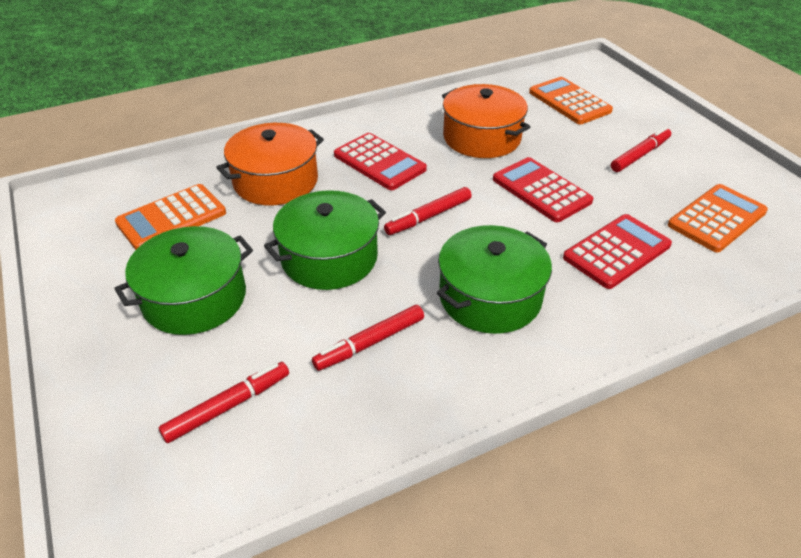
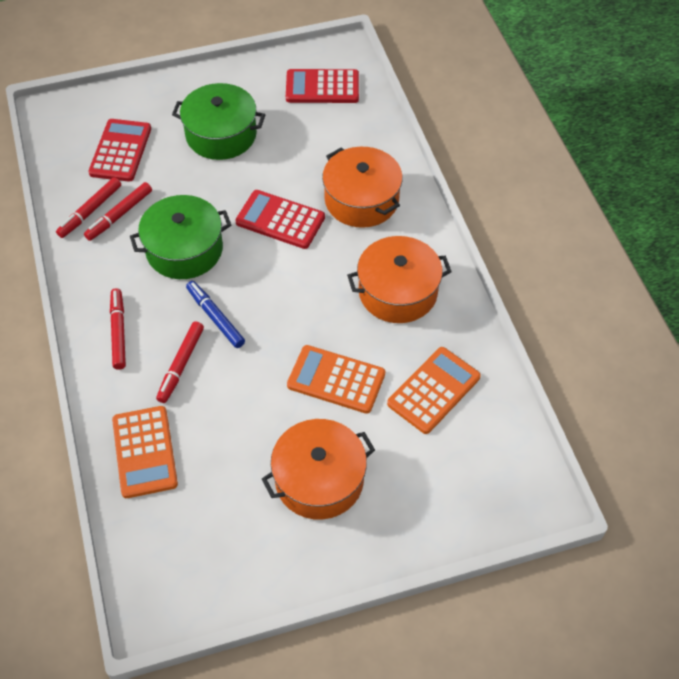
blue marker: none = 0 -> [186,281,245,348] = 1
green pot: [114,226,253,335] [264,190,386,290] [437,225,552,334] = 3 -> [130,195,231,279] [172,83,265,160] = 2
orange pot: [216,123,324,206] [442,84,530,158] = 2 -> [262,419,375,520] [322,147,403,228] [347,236,452,323] = 3

